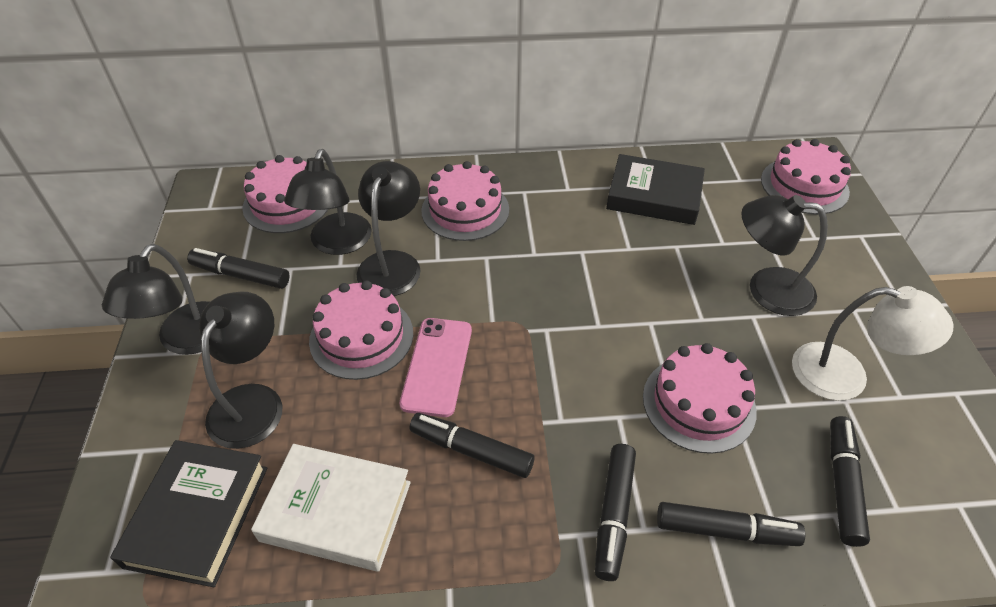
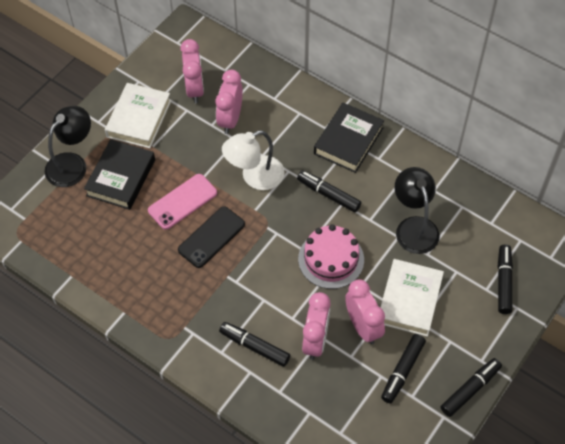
black lamp: [102,244,210,355] [199,291,282,449] [284,149,372,255] [357,161,421,296] [741,195,828,316] = 5 -> [45,106,91,187] [395,167,439,254] = 2
black phone: none = 0 -> [178,206,245,268] = 1
pink cake: [242,155,328,233] [309,281,413,380] [421,161,509,241] [643,343,757,454] [761,139,851,214] = 5 -> [298,224,364,289] = 1
pink clock: none = 0 -> [180,39,204,103] [215,70,243,134] [302,292,331,360] [345,279,385,344] = 4
white book: [251,444,411,572] = 1 -> [105,83,171,148] [380,259,444,337] = 2

